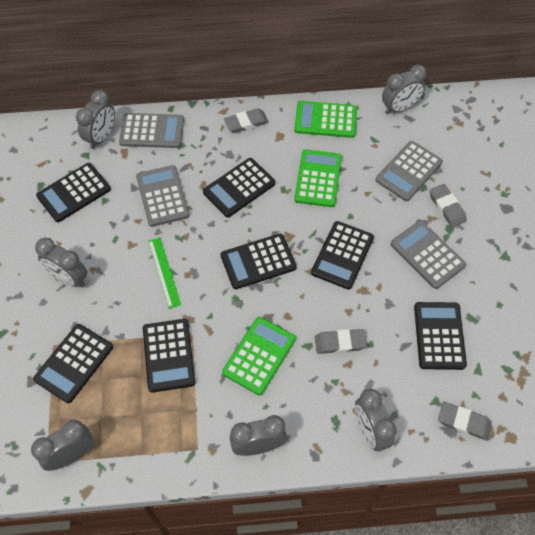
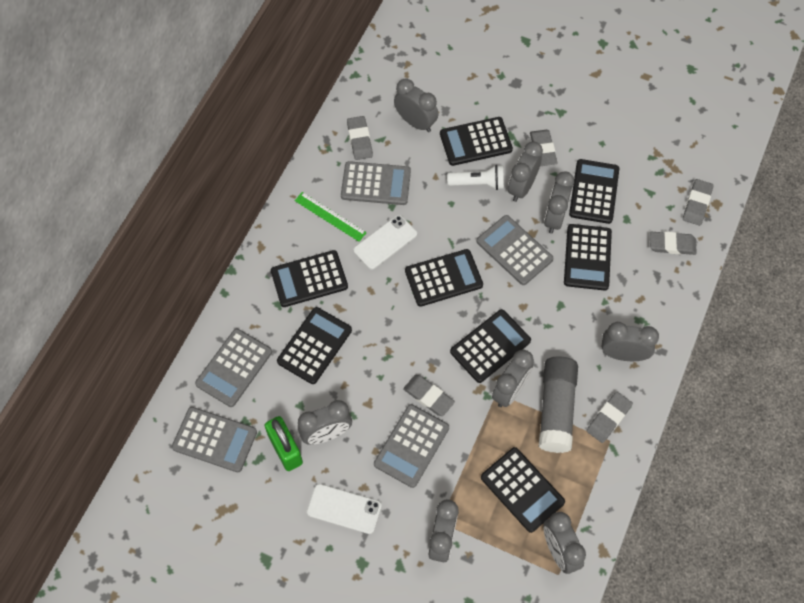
black calculator: [33,324,113,403] [36,163,111,222] [143,319,195,393] [203,158,275,217] [221,234,297,289] [311,221,374,290] [414,302,467,370] = 7 -> [271,250,348,307] [277,307,352,384] [405,249,483,307] [440,117,513,166] [450,309,531,383] [481,447,565,533] [564,224,612,291] [569,159,619,224] = 8
green calculator: [222,317,296,395] [294,149,342,207] [295,101,357,138] = 3 -> none = 0
green padlock: none = 0 -> [265,416,303,471] = 1
grey calculator: [119,113,184,148] [136,165,190,227] [375,141,443,201] [391,221,466,289] = 4 -> [172,407,257,472] [195,329,272,407] [341,161,411,205] [374,404,449,488] [477,215,553,285] = 5
grey clock: [31,420,94,471] [35,238,87,287] [76,90,115,149] [230,415,287,456] [355,389,397,451] [382,65,427,114] = 6 -> [298,400,352,445] [394,79,439,132] [428,499,459,562] [492,350,534,407] [508,142,543,202] [543,512,586,574] [544,171,574,234] [602,322,659,361] = 8
grey eraser: [224,108,269,133] [315,329,367,354] [430,184,467,227] [438,402,492,441] = 4 -> [347,116,373,160] [403,375,455,416] [530,130,558,166] [586,392,633,443] [650,232,697,255] [683,179,714,226] = 6
grey glue stick: none = 0 -> [539,356,578,453] = 1
white flashlight: none = 0 -> [447,165,504,190] = 1
white phone: none = 0 -> [307,484,382,534] [353,215,417,270] = 2

